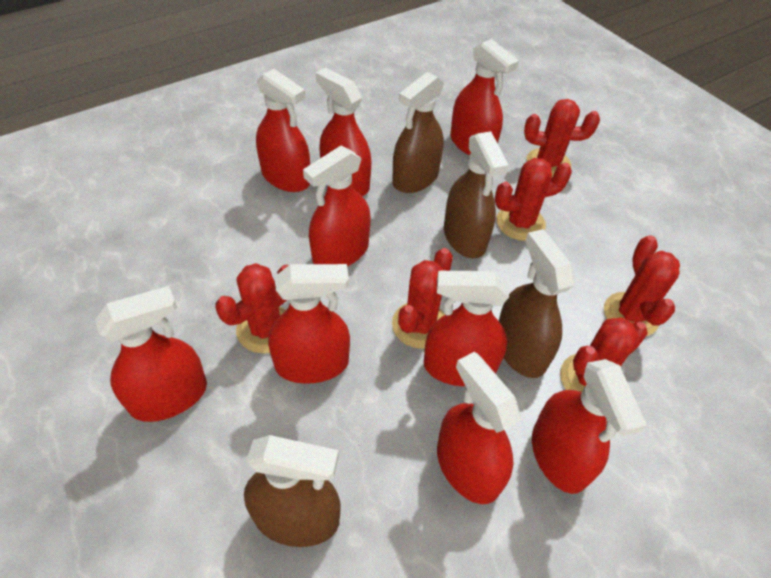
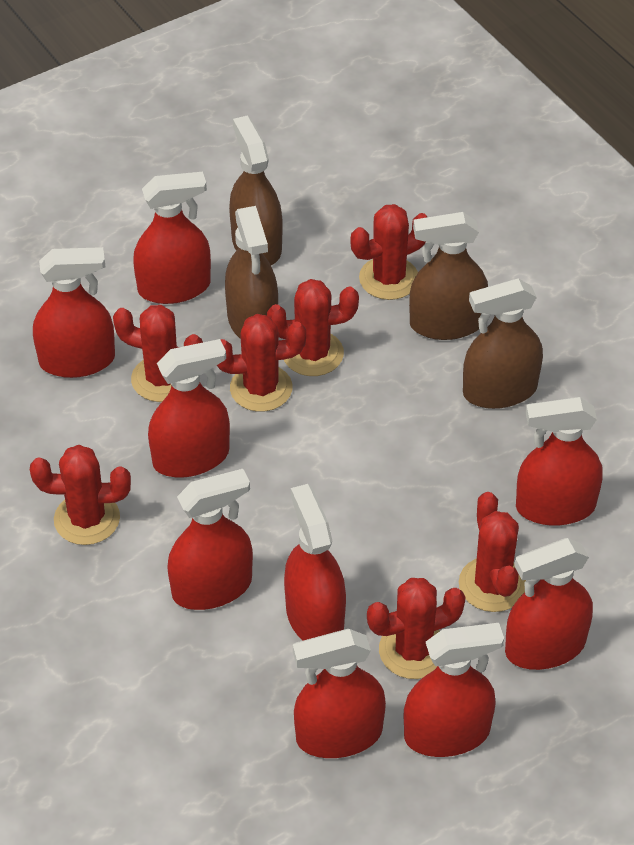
red cactus: [216,263,289,353] [392,248,453,349] [495,158,572,241] [524,99,600,177] [560,317,648,392] [604,235,680,336] = 6 -> [30,445,131,545] [113,305,203,402] [217,314,306,412] [267,279,359,376] [351,204,427,300] [367,578,465,679] [459,492,526,612] = 7

